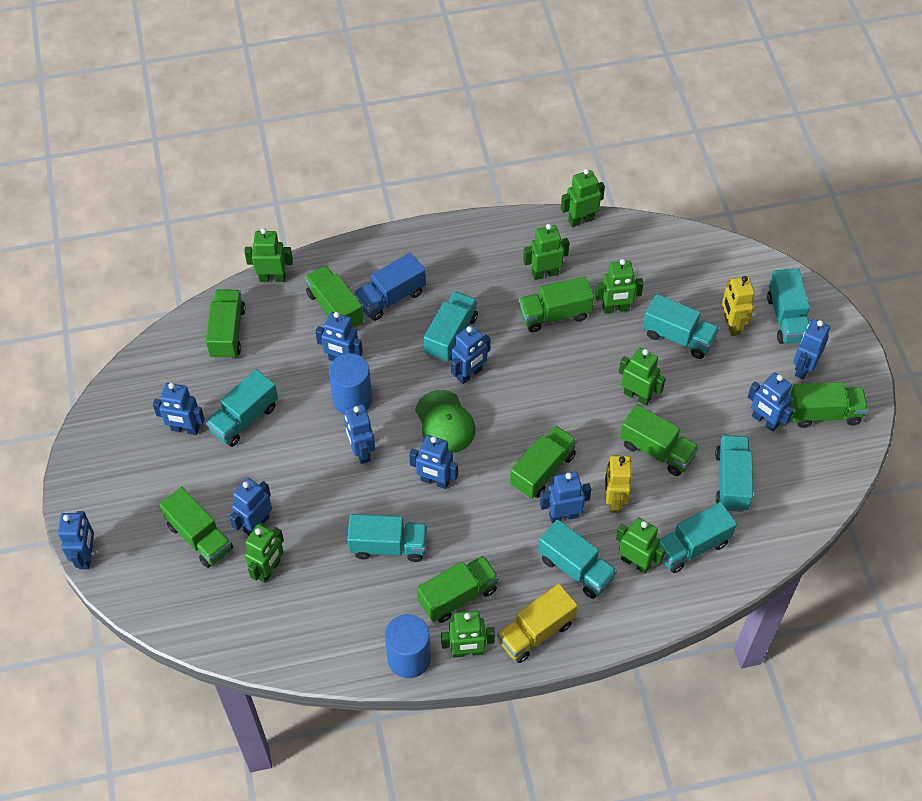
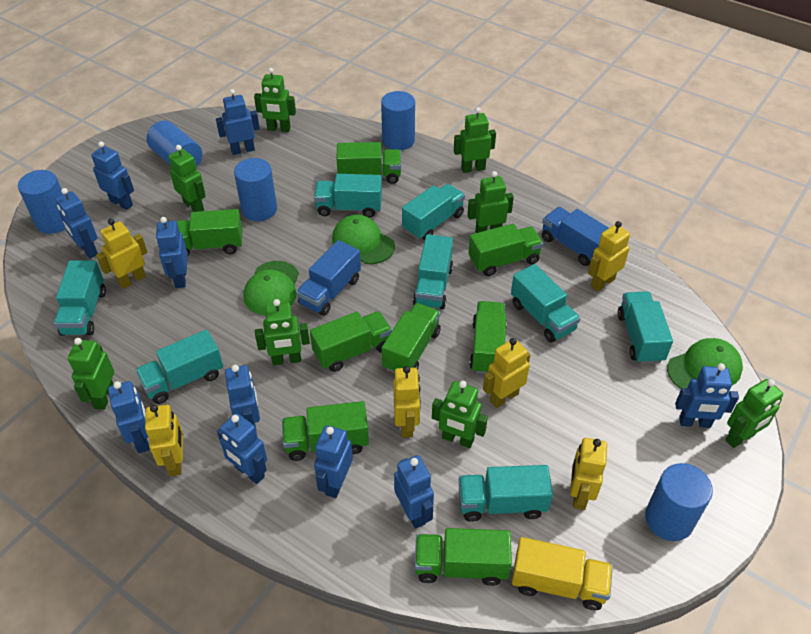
blue cylinder: [329,353,372,415] [385,614,431,678] = 2 -> [18,170,65,234] [147,121,202,167] [234,158,277,221] [381,91,415,150] [645,463,713,541] = 5
blue truck: [354,252,426,321] = 1 -> [296,240,361,316] [542,207,609,266] = 2
green cap: [415,390,476,453] = 1 -> [243,261,299,315] [332,214,395,264] [667,338,743,389] = 3
yellow robot: [605,455,632,513] [722,276,755,336] = 2 -> [96,219,148,289] [145,405,183,476] [393,366,421,438] [483,338,530,408] [570,438,607,510] [588,221,630,291] = 6

